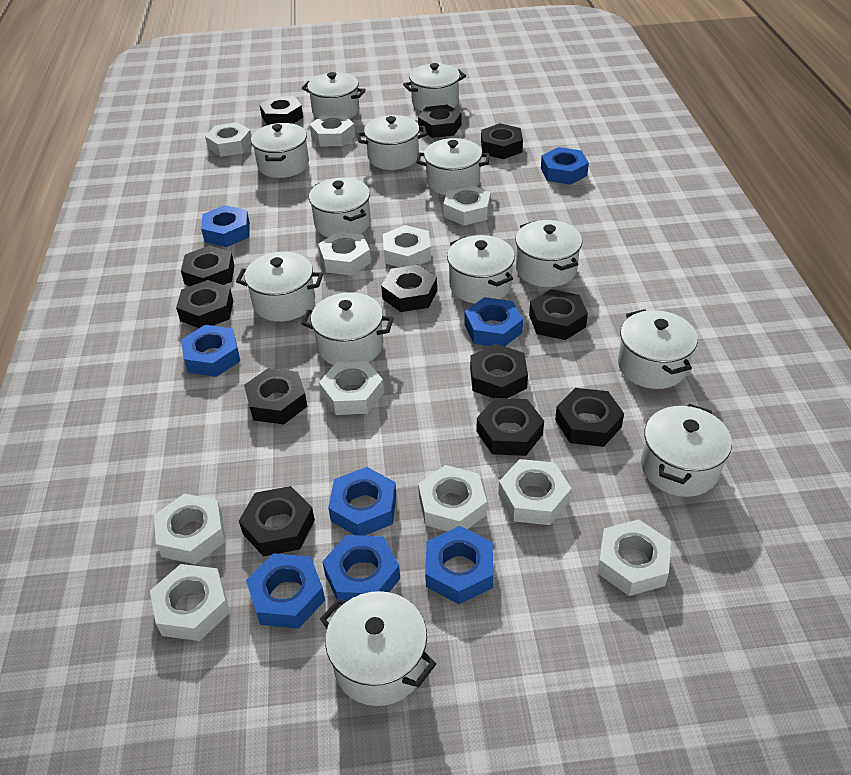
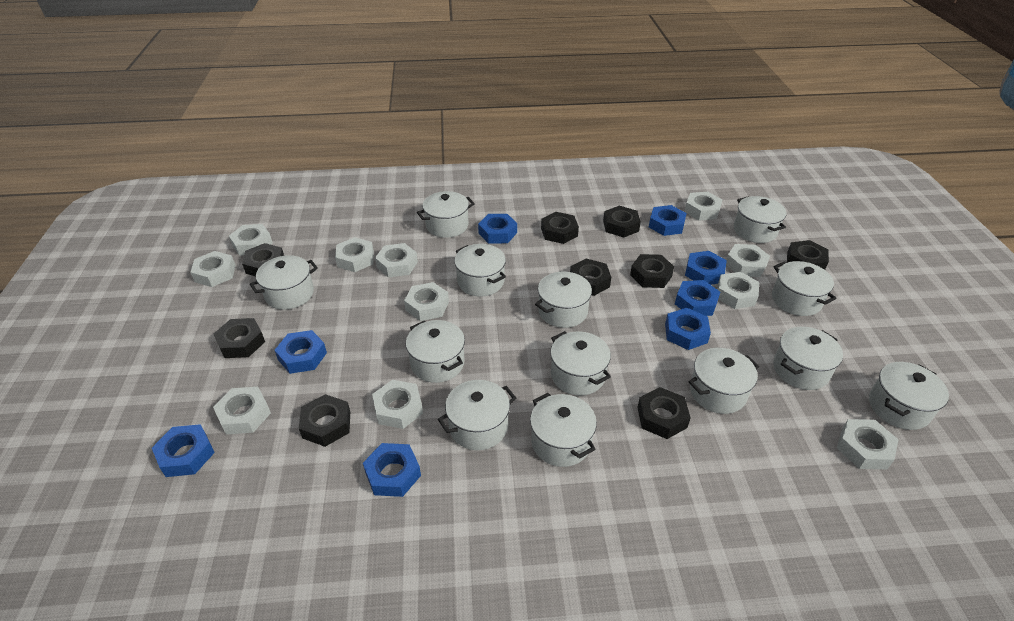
black nut: [176,280,233,328] [181,245,235,286] [239,486,315,557] [244,368,308,424] [259,96,303,125] [381,265,437,312] [418,105,462,138] [470,344,528,398] [477,398,544,456] [481,123,523,159] [529,289,588,340] [555,388,624,447] = 12 -> [214,318,265,358] [242,243,284,277] [299,394,350,447] [541,212,579,244] [570,259,611,296] [603,206,641,237] [630,254,674,288] [637,387,690,439] [787,240,829,270] = 9

